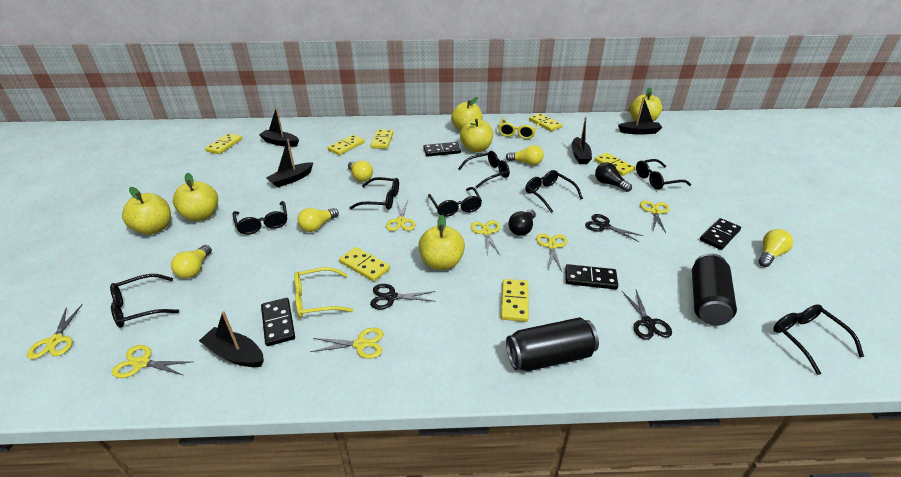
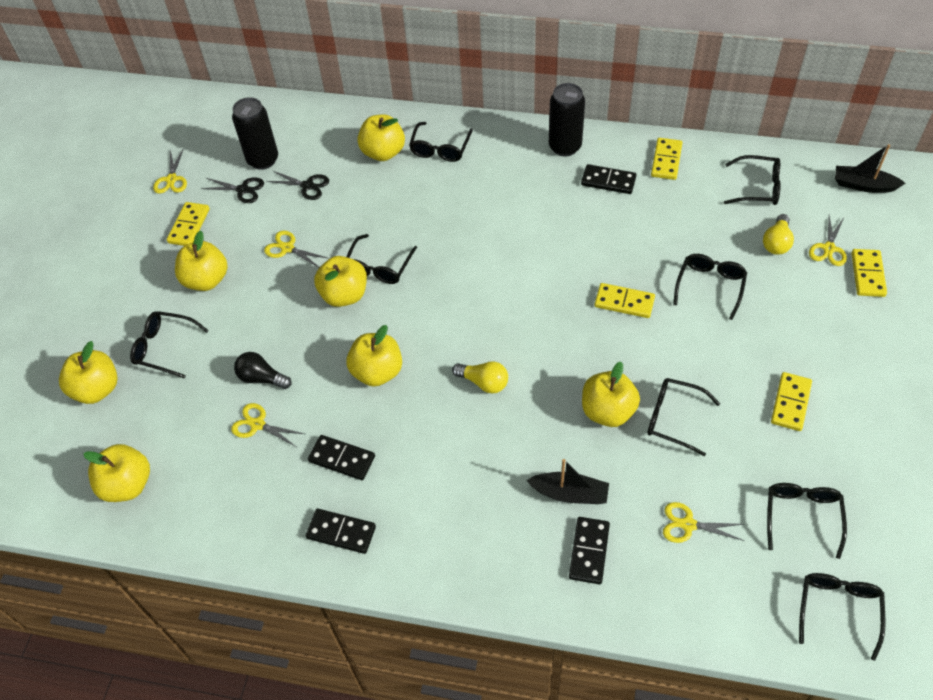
black boat: [199,311,264,367] [259,108,299,147] [266,139,314,188] [572,117,592,164] [618,97,663,135] = 5 -> [526,459,609,504] [835,144,906,193] = 2
black light bulb: [508,209,536,236] [595,162,632,192] = 2 -> [234,352,291,389] = 1
black scissors: [370,284,436,309] [585,214,643,242] [622,290,672,340] = 3 -> [201,177,264,203] [267,171,329,200] = 2
yellow apple: [122,187,171,235] [173,173,218,221] [419,215,465,270] [451,97,483,131] [460,119,493,152] [630,88,662,122] = 6 -> [59,341,118,404] [83,444,150,502] [175,231,228,291] [314,256,367,307] [346,325,402,387] [357,115,405,161] [582,362,640,427] = 7
yellow domino: [205,133,242,154] [328,135,365,155] [339,247,390,282] [371,129,393,149] [501,279,529,322] [529,113,562,131] [594,153,635,176] = 7 -> [167,202,210,246] [595,283,655,318] [651,138,682,180] [771,372,812,431] [851,249,887,297] = 5
yellow glasses: [294,267,353,318] [498,119,539,139] = 2 -> none = 0
yellow light bulb: [171,245,212,278] [298,208,339,232] [348,160,373,182] [506,145,544,165] [758,229,793,267] = 5 -> [452,361,508,394] [763,214,794,255] = 2
yellow scissors: [27,304,83,359] [112,345,191,378] [310,328,383,359] [386,200,415,231] [470,220,500,255] [536,233,567,271] [640,201,670,233] = 7 -> [153,148,187,194] [231,403,304,447] [264,230,327,268] [663,502,745,543] [809,215,847,266] = 5

